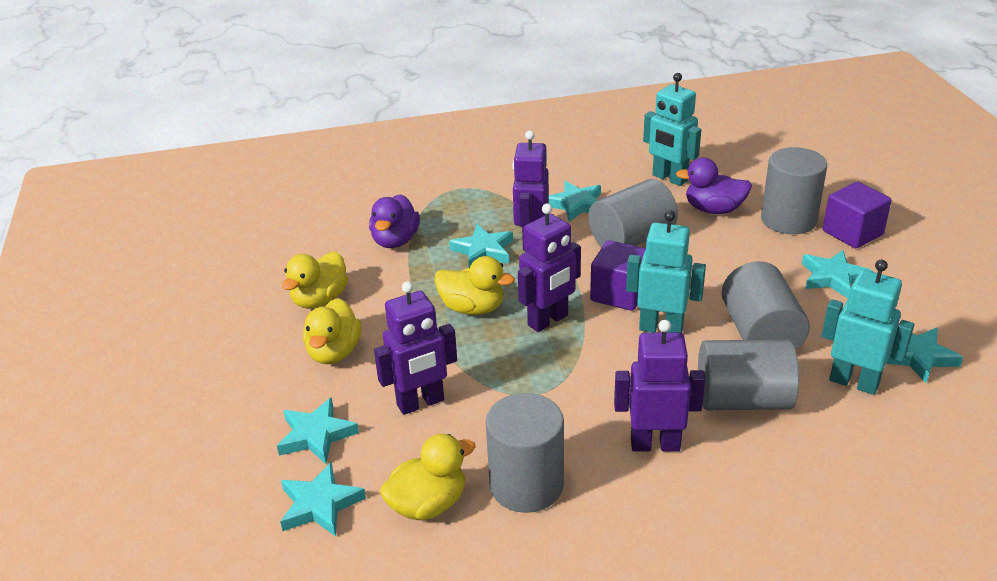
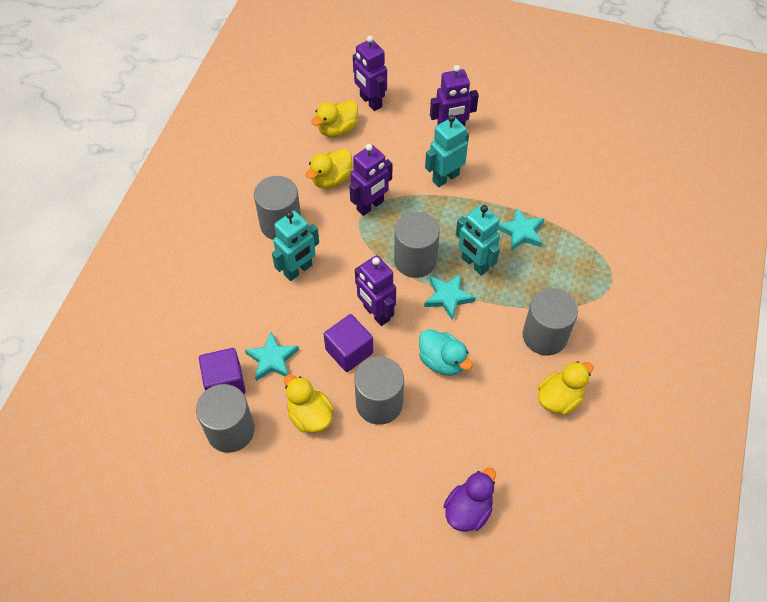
purple duck: [369,194,420,248] [676,158,752,214] = 2 -> [444,468,496,532] = 1
turquoise duck: none = 0 -> [419,329,473,376] = 1
turquoise star: [277,397,359,464] [280,462,366,537] [449,224,513,268] [549,181,601,222] [802,250,873,299] [886,328,963,383] = 6 -> [245,332,299,381] [424,274,476,320] [498,208,544,251] = 3

